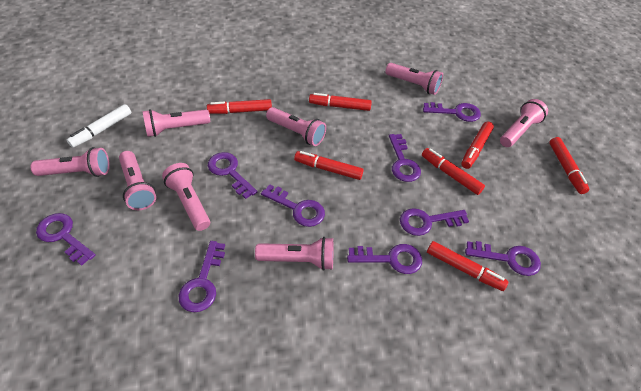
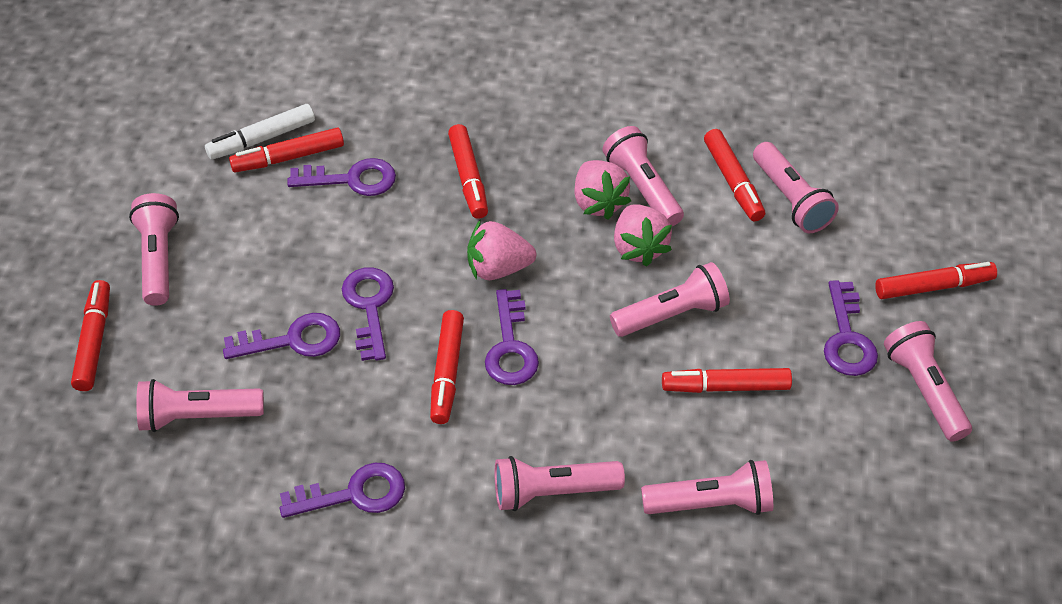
pink strawberry: none = 0 -> [467,219,536,280] [574,160,631,220] [614,204,672,267] = 3
purple key: [36,213,96,266] [179,241,225,312] [208,152,257,199] [261,184,325,227] [347,244,422,274] [389,134,421,182] [400,208,469,236] [423,102,481,122] [465,241,541,276] = 9 -> [223,313,340,359] [279,463,405,518] [287,158,396,196] [342,267,394,361] [485,289,539,385] [824,280,878,376] = 6

